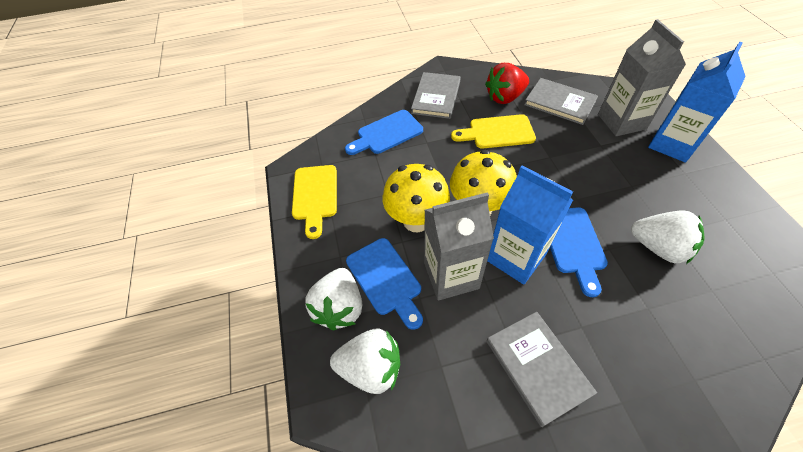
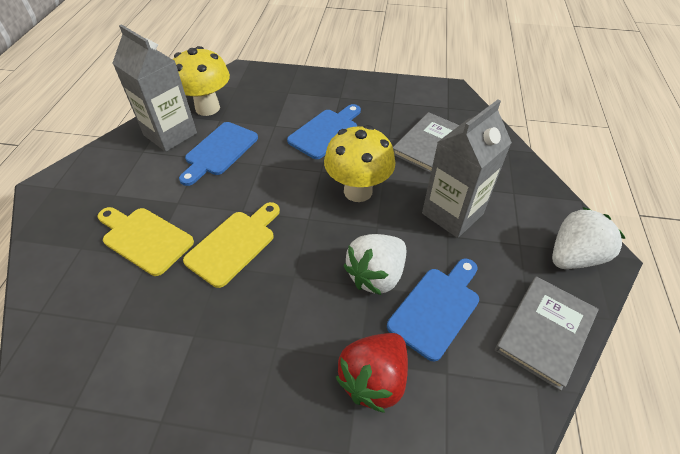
blue carton: [487,165,573,284] [648,42,746,163] = 2 -> none = 0
grey book: [411,72,461,119] [487,312,597,427] [524,78,598,125] = 3 -> [393,112,459,173] [495,276,599,391] = 2
white strawberry: [305,268,362,331] [330,328,400,394] [631,210,704,264] = 3 -> [343,234,406,295] [552,207,625,269] = 2

